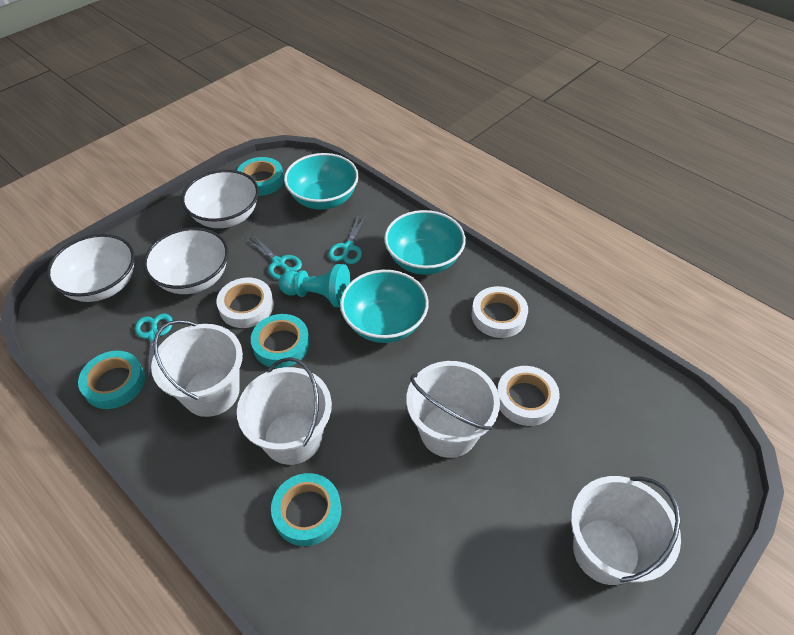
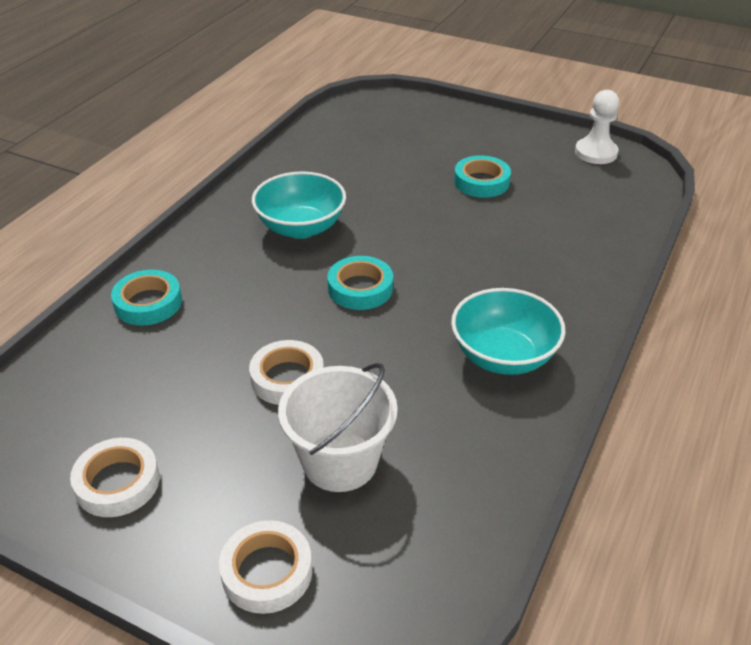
turquoise bowl: [284,153,359,210] [340,270,429,343] [384,210,466,275] = 3 -> [252,171,346,239] [451,288,566,375] = 2
turquoise pawn: [279,264,351,307] = 1 -> none = 0
turquoise scissors: [135,313,173,380] [246,234,302,280] [328,214,366,264] = 3 -> none = 0
turquoise tape: [78,351,145,409] [237,157,284,196] [251,314,310,368] [271,473,341,546] = 4 -> [111,270,182,326] [328,256,393,310] [454,155,511,198] = 3
white bowl: [47,234,135,302] [143,227,228,294] [181,170,259,228] = 3 -> none = 0
white bucket: [151,320,243,417] [237,357,332,465] [406,361,500,458] [571,476,681,585] = 4 -> [278,363,398,492] = 1
white pawn: none = 0 -> [575,90,619,164] = 1

